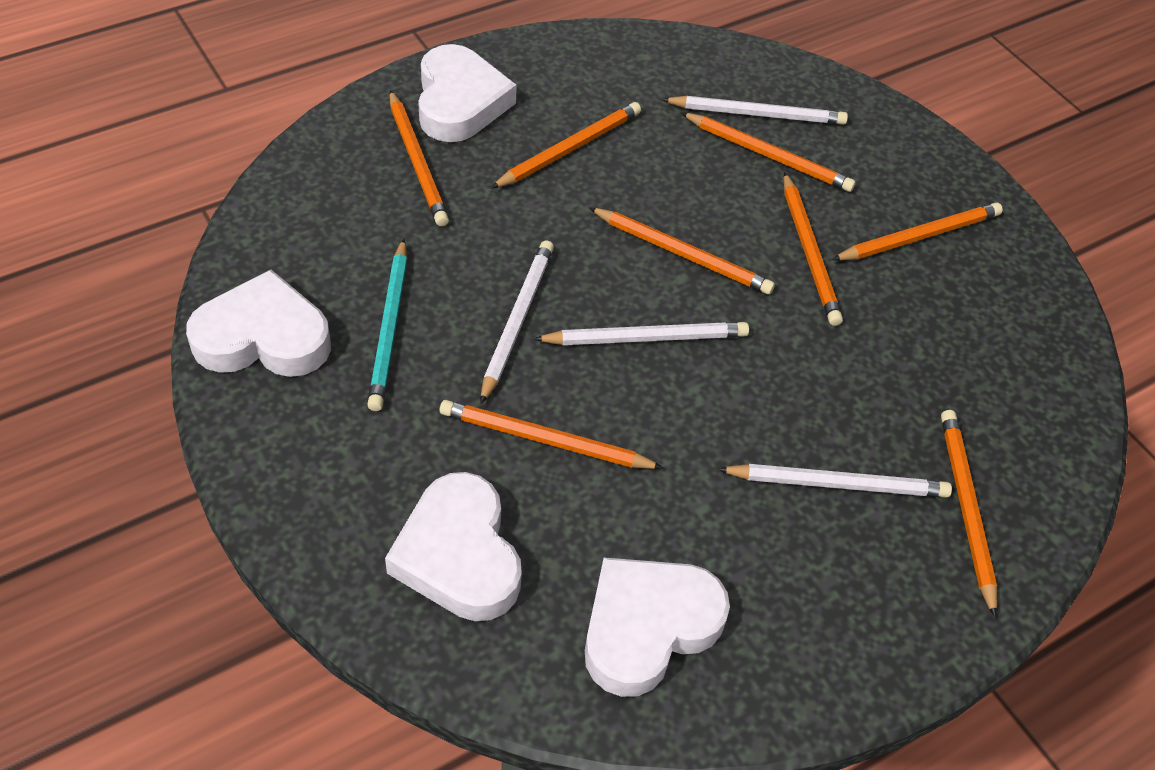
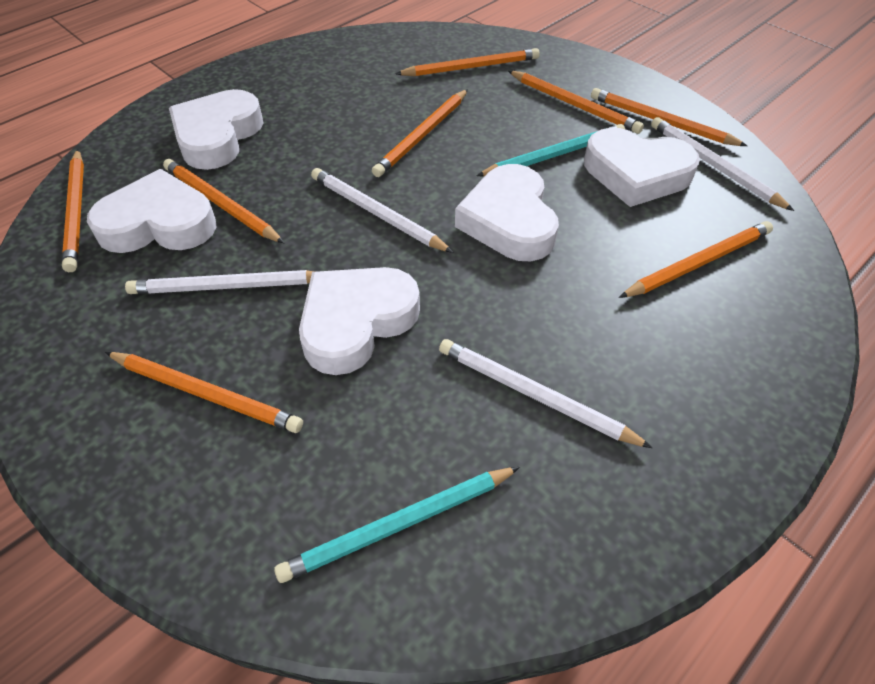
turquoise pencil: [367,239,407,411] = 1 -> [274,467,520,583] [476,124,625,176] = 2
white heart: [186,270,331,377] [385,472,522,621] [418,44,517,142] [585,558,730,697] = 4 -> [87,169,216,253] [169,89,263,170] [299,267,420,375] [455,164,559,261] [584,128,700,207] = 5

